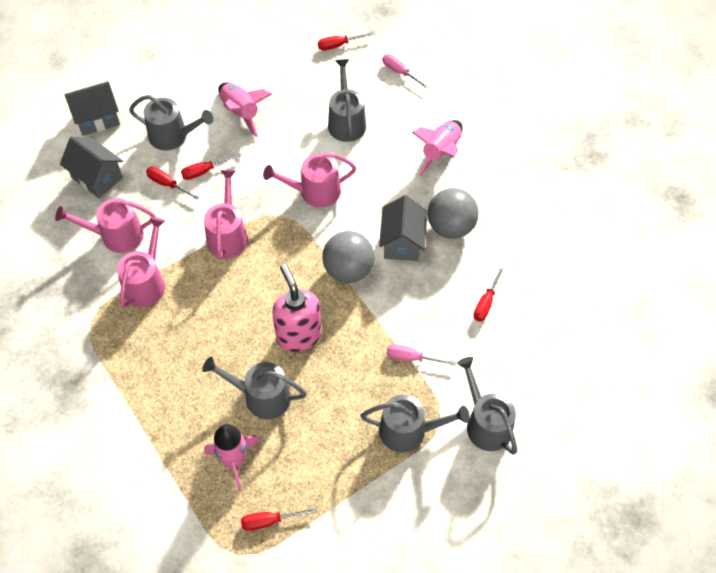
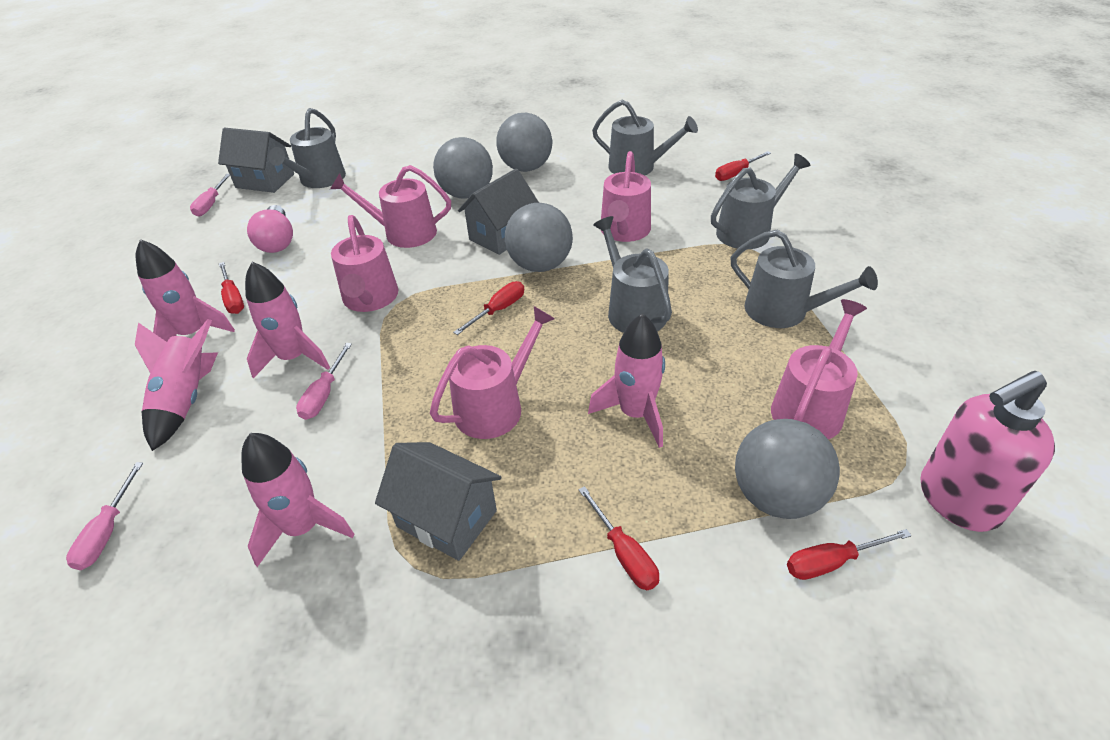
grey ball: [322,231,375,283] [428,188,479,239] = 2 -> [433,137,493,199] [496,113,552,172] [505,203,573,272] [735,419,840,519] = 4
pink light bulb: none = 0 -> [247,205,293,253] = 1
pink rocket: [204,424,260,492] [218,82,272,137] [412,120,463,176] = 3 -> [135,319,218,451] [136,239,235,342] [241,433,354,567] [245,262,330,378] [588,313,665,448] = 5
pink screwdriver: [382,54,429,89] [387,344,456,366] = 2 -> [66,462,143,570] [190,174,230,217] [296,343,352,420] = 3
pink watering can: [55,198,155,253] [117,217,165,308] [204,170,248,259] [263,152,356,207] = 4 -> [330,165,451,248] [331,215,398,312] [430,306,555,439] [601,151,651,242] [771,299,867,440] = 5

